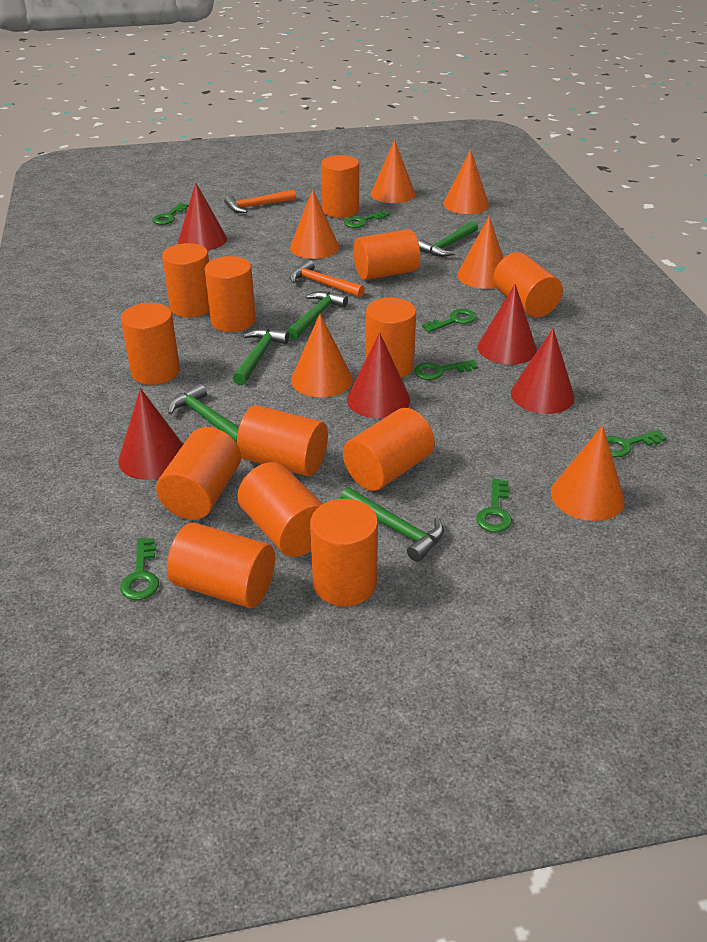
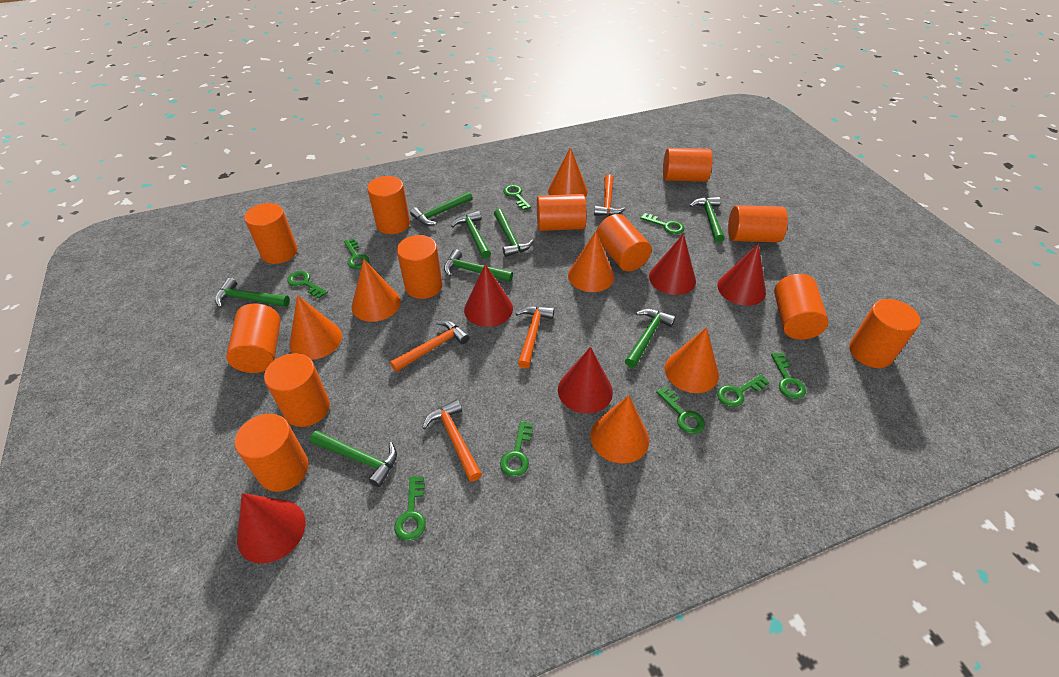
green hammer: [168,384,239,443] [233,328,289,385] [287,291,348,340] [340,488,444,562] [418,221,478,257] = 5 -> [215,278,290,308] [310,431,397,487] [410,191,473,226] [444,249,513,282] [451,211,491,259] [494,209,533,257] [625,309,676,368] [690,197,725,243] = 8
green key: [120,538,159,600] [152,203,189,225] [344,210,389,228] [414,360,478,380] [422,309,476,332] [476,479,512,532] [607,430,667,457] = 7 -> [287,271,328,298] [344,238,369,269] [394,476,426,541] [500,421,533,477] [503,185,531,210] [640,213,684,234] [656,387,705,434] [717,374,769,407] [771,353,806,399] = 9
orange cylinder: [121,303,180,385] [156,427,241,520] [162,243,210,317] [167,523,275,608] [205,256,256,332] [237,405,328,476] [237,462,323,557] [310,499,378,606] [321,155,359,218] [343,408,435,491] [353,229,420,280] [366,298,416,378] [493,252,563,317] = 13 -> [226,303,281,373] [235,414,309,492] [244,203,298,264] [264,353,330,427] [367,176,410,234] [397,235,443,299] [537,194,587,231] [596,214,652,271] [663,148,713,182] [728,205,788,242] [774,274,828,340] [849,299,920,368] = 12
orange hammer: [224,189,296,213] [290,259,365,297] = 2 -> [390,320,469,372] [422,399,482,482] [516,306,554,369] [594,174,626,216] = 4

